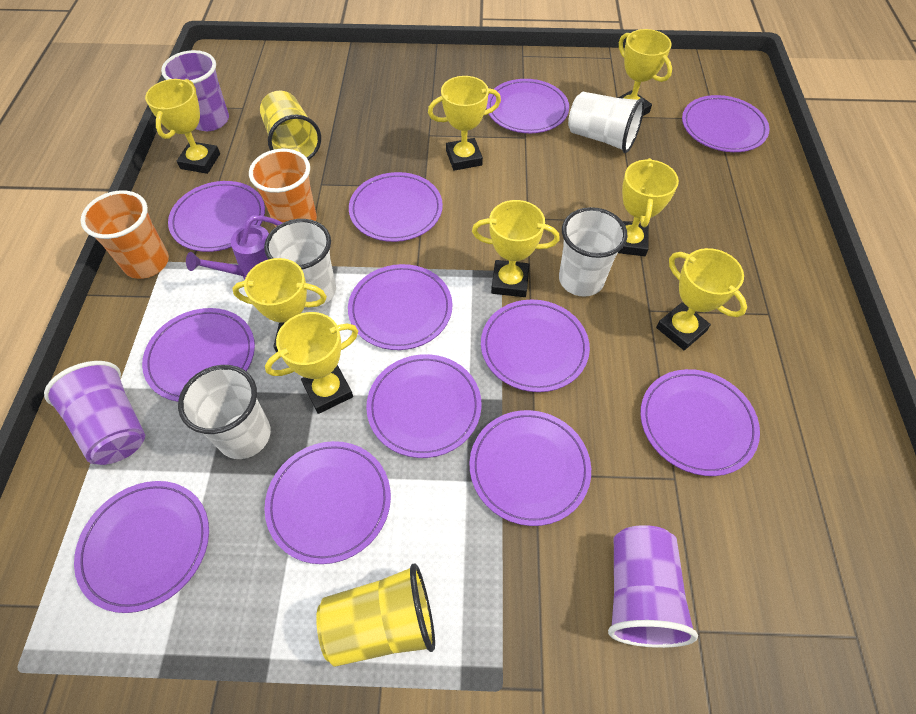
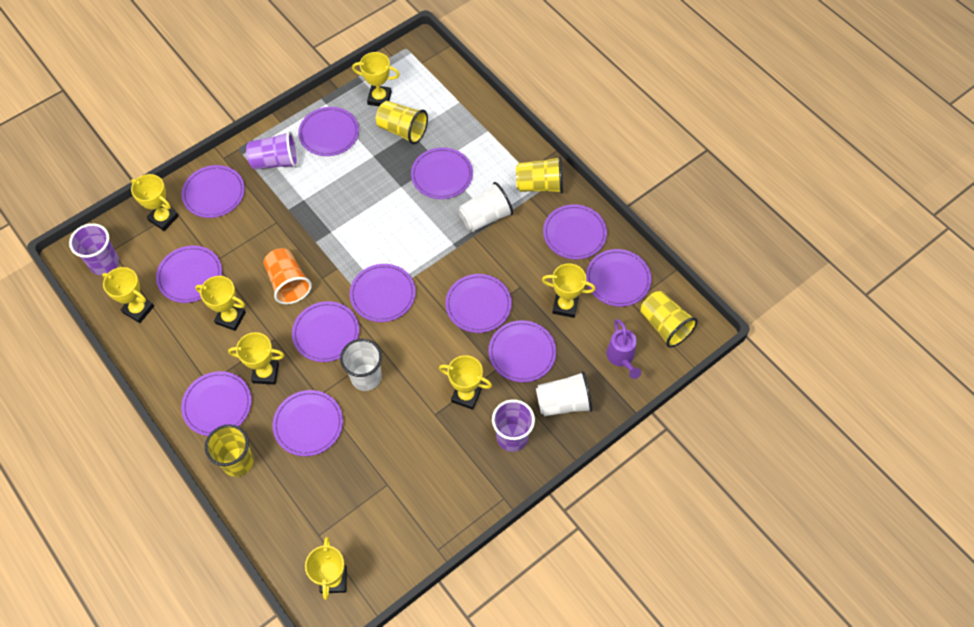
orange cup: [81,190,169,279] [249,149,317,227] = 2 -> [263,248,312,304] = 1
white cup: [178,365,271,459] [264,219,336,308] [559,207,627,297] [568,92,645,153] = 4 -> [340,339,382,391] [458,182,513,232] [536,371,592,417] = 3
yellow cup: [260,91,321,160] [316,564,435,667] = 2 -> [205,424,254,477] [376,101,428,144] [516,156,563,194] [640,291,698,348] = 4

